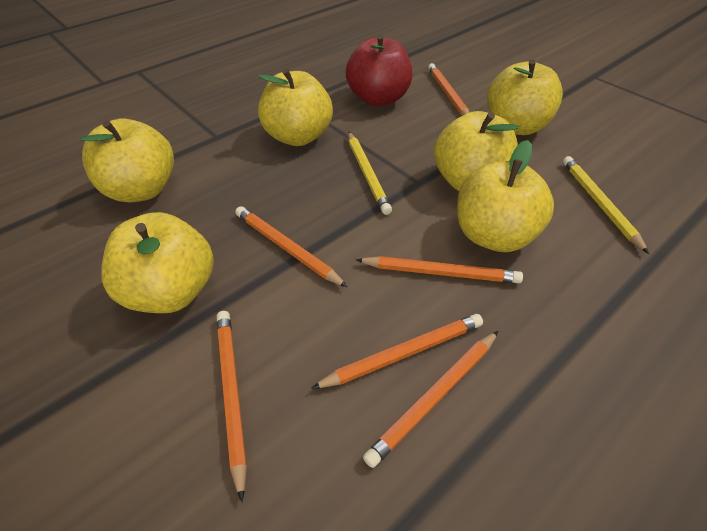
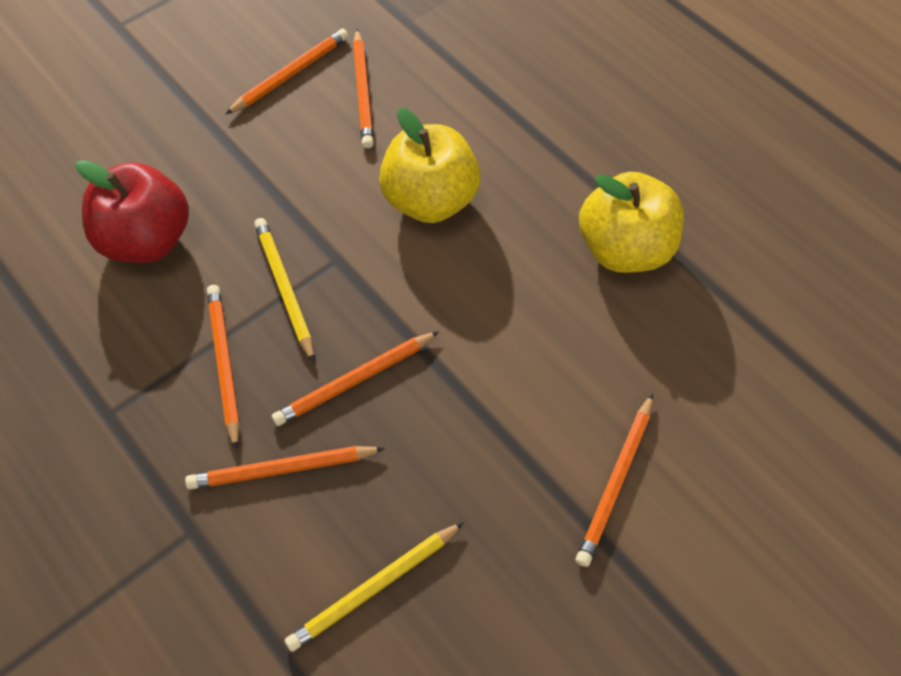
yellow apple: [80,118,174,202] [101,212,214,313] [258,68,333,146] [434,111,519,191] [457,140,554,252] [487,59,563,135] = 6 -> [379,108,481,223] [579,172,684,273] = 2

